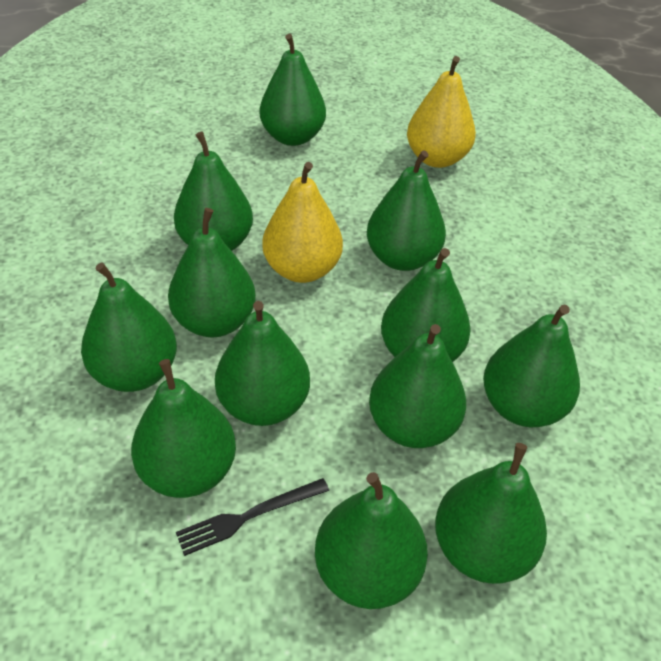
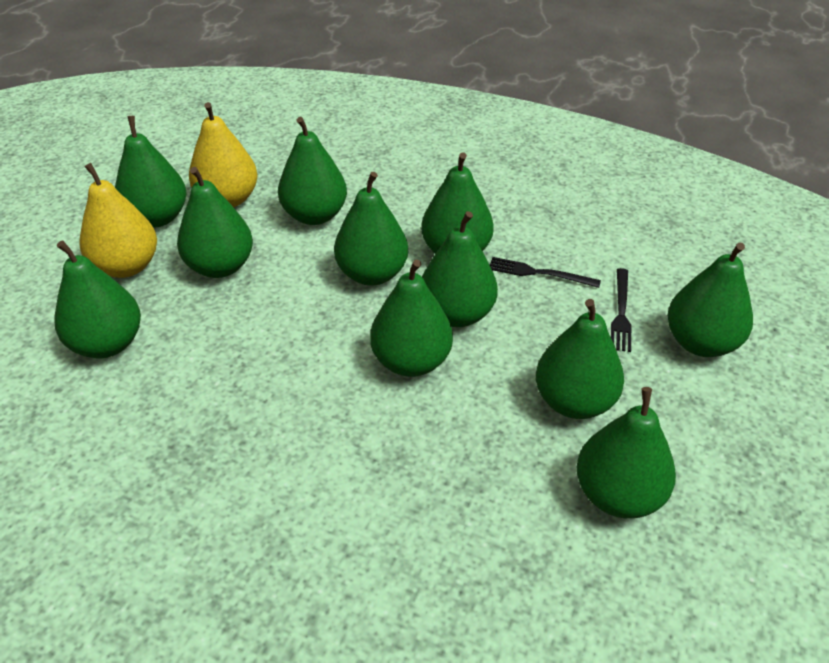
black fork: [176,478,329,556] = 1 -> [490,257,601,288] [611,268,632,352] = 2
green pear: [81,263,177,392] [131,359,236,498] [168,208,256,337] [174,132,253,251] [215,301,310,426] [260,34,326,146] [315,472,428,609] [367,150,446,271] [369,324,466,448] [381,248,471,362] [435,443,547,584] [483,304,580,427] = 12 -> [55,240,141,358] [115,116,186,228] [177,167,253,278] [278,117,347,225] [334,172,408,286] [370,259,453,377] [421,152,494,254] [422,211,498,327] [536,299,624,419] [577,387,676,518] [668,243,753,357] = 11

